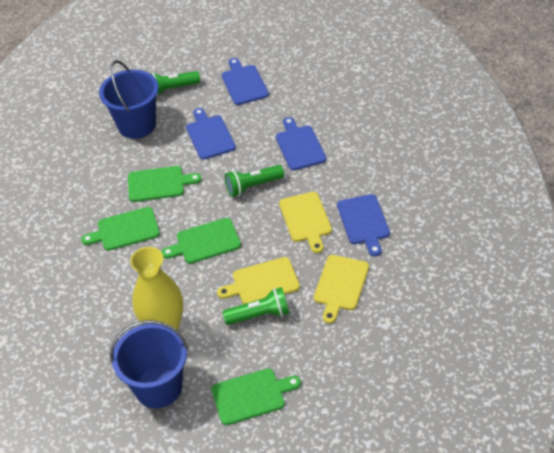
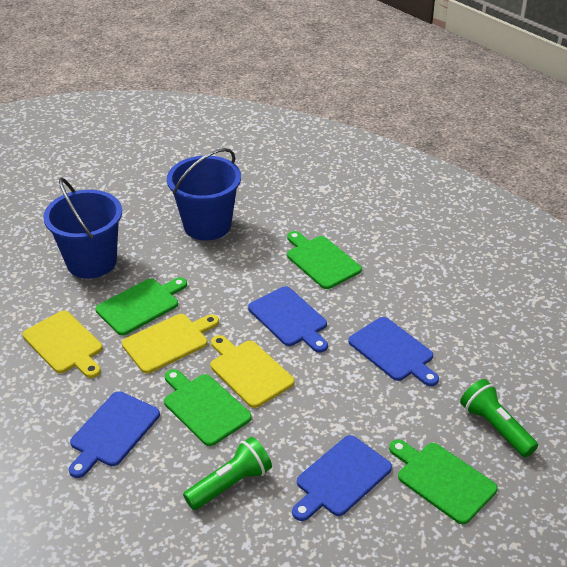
green flashlight: [151,71,200,96] [222,287,289,325] [225,165,284,197] = 3 -> [183,437,272,510] [460,379,538,458] = 2
yellow vase: [130,247,183,331] = 1 -> none = 0

